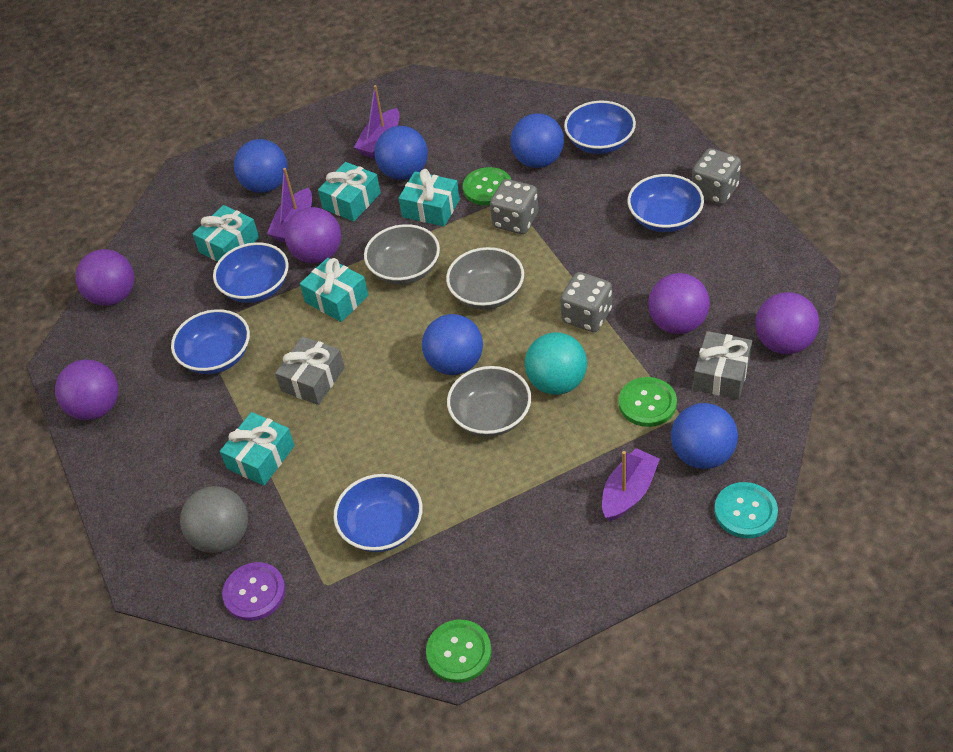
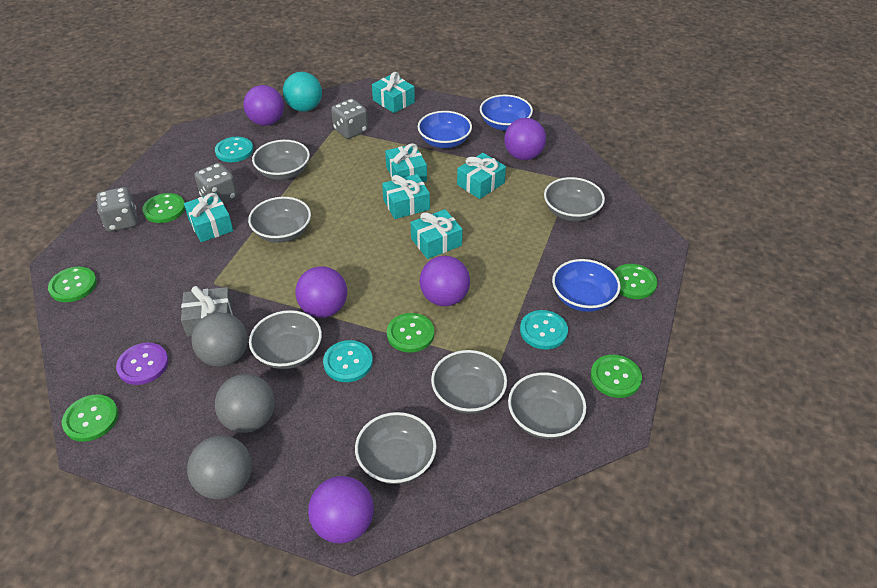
blue ball: [234,139,288,193] [374,126,428,180] [422,314,483,375] [510,113,564,168] [671,403,738,469] = 5 -> none = 0
blue bowl: [171,309,250,374] [213,242,289,303] [333,474,423,552] [564,101,636,154] [628,174,704,232] = 5 -> [418,111,472,148] [480,95,533,131] [552,259,621,312] = 3
green button: [426,620,492,683] [463,167,511,205] [619,377,677,427] = 3 -> [48,267,97,302] [62,394,118,442] [143,193,185,223] [387,313,434,352] [591,355,642,398] [614,264,657,299] = 6
grey ball: [180,486,248,553] = 1 -> [187,435,252,499] [191,312,248,367] [215,374,275,433] = 3
grey bowl: [364,224,440,285] [446,247,524,310] [447,366,531,437] = 3 -> [248,197,311,243] [249,310,322,369] [252,140,310,180] [355,412,437,484] [431,350,507,414] [508,372,586,439] [544,177,605,221] = 7
grey gift: [275,336,345,405] [693,331,752,399] = 2 -> [181,286,233,337] = 1
purple boat: [267,168,312,243] [354,85,400,158] [602,448,660,521] = 3 -> none = 0
turquoise button: [714,482,778,538] = 1 -> [215,137,253,162] [323,340,373,382] [520,310,568,350] = 3
turquoise gift: [193,205,259,261] [220,412,295,486] [300,258,368,322] [318,162,381,222] [399,169,460,226] = 5 -> [184,193,233,242] [372,72,415,113] [382,174,430,219] [385,143,427,182] [411,209,463,259] [457,153,506,199] = 6

